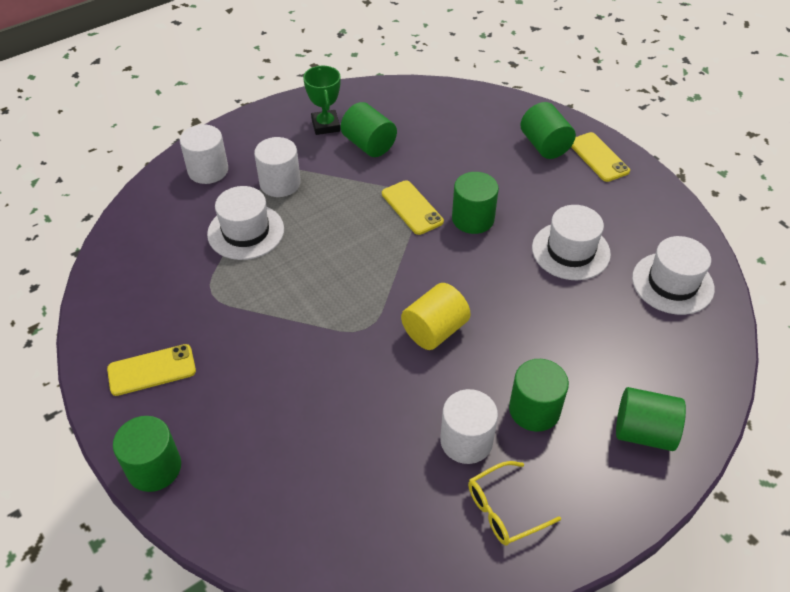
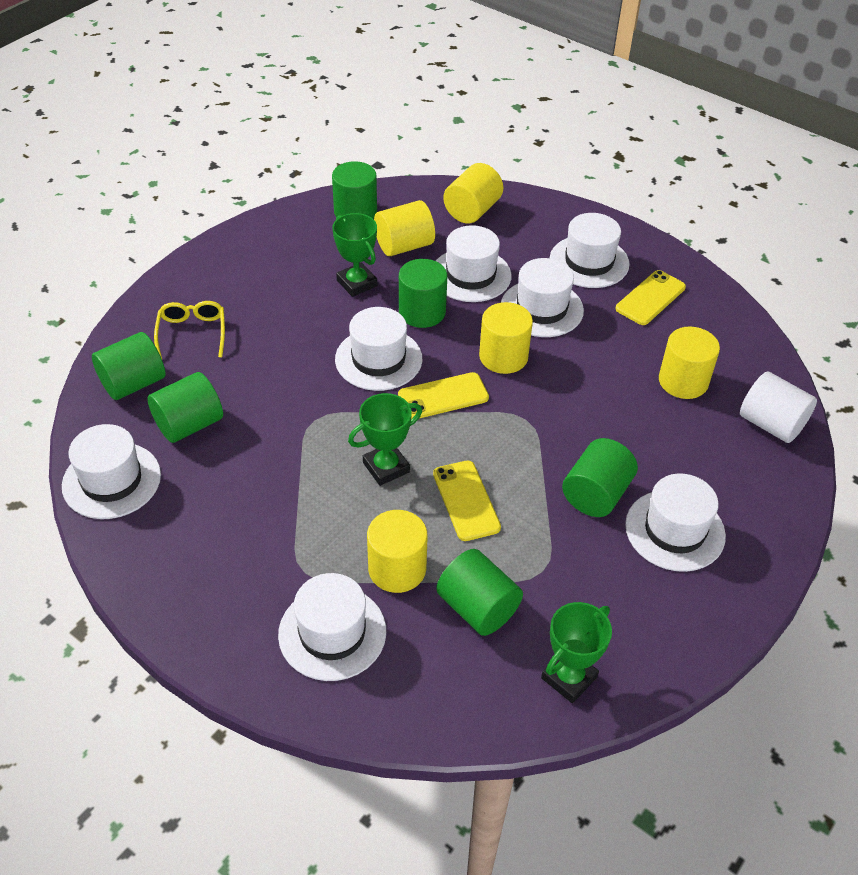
green trophy: [303,66,341,135] = 1 -> [333,213,377,297] [348,393,422,486] [541,602,612,703] = 3
white cylinder: [180,124,228,184] [254,137,301,197] [440,389,498,464] = 3 -> [740,372,817,443] = 1
white hat: [207,186,284,260] [532,205,611,280] [632,236,715,315] = 3 -> [62,424,161,519] [278,573,386,681] [335,307,422,391] [436,225,511,302] [501,258,584,337] [550,213,630,288] [625,473,726,572] = 7
yellow cylinder: [401,283,471,350] = 1 -> [367,510,428,593] [374,200,435,256] [443,163,503,224] [479,302,533,374] [659,327,720,399] = 5

